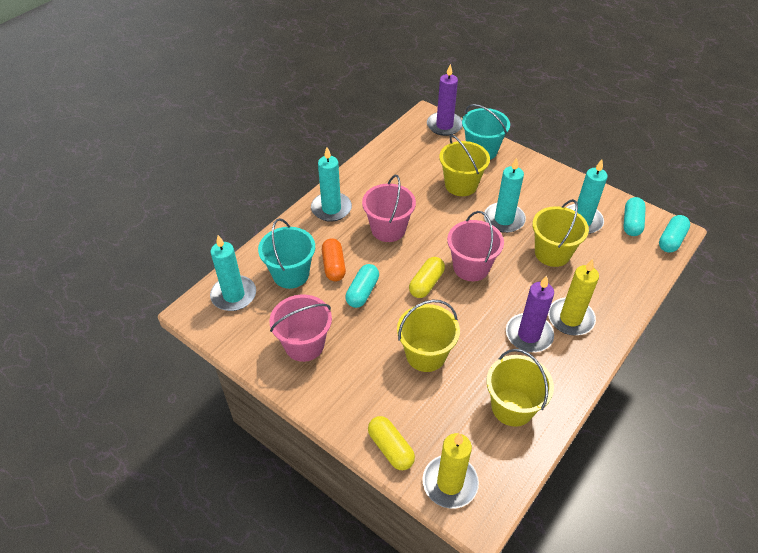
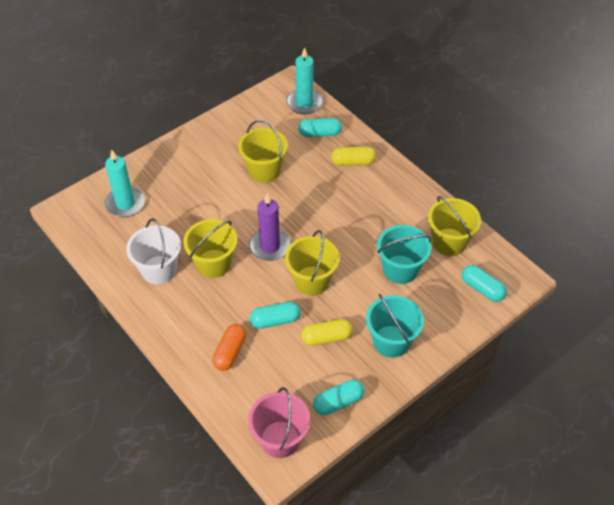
pink bucket: [269,294,332,362] [362,175,416,242] [447,211,504,281] = 3 -> [248,387,310,458] = 1
purple candle: [427,64,463,136] [506,276,554,352] = 2 -> [249,194,291,261] = 1
turquoise candle: [210,235,256,311] [311,147,352,222] [484,158,526,233] [566,160,608,234] = 4 -> [105,149,145,217] [286,47,323,114] = 2
turquoise capsule: [345,264,379,308] [623,197,646,236] [659,215,690,253] = 3 -> [250,302,301,329] [298,118,342,137] [313,379,364,415] [462,265,507,302] = 4
white bucket: none = 0 -> [126,218,181,284] = 1
yellow candle: [423,433,479,508] [548,259,599,335] = 2 -> none = 0

